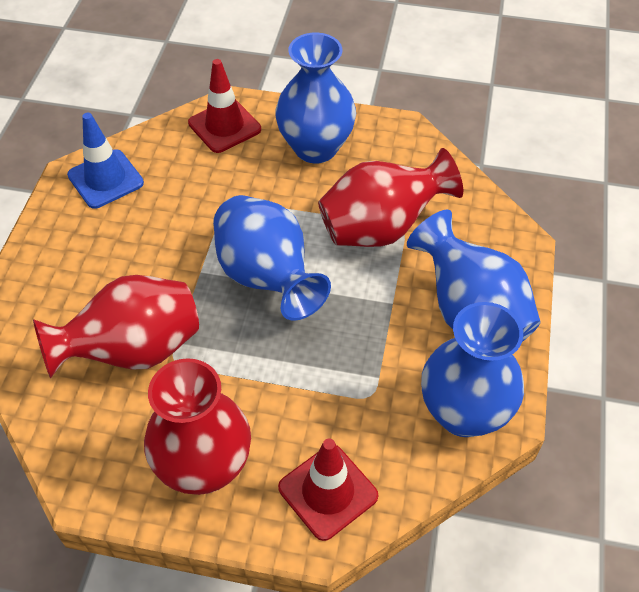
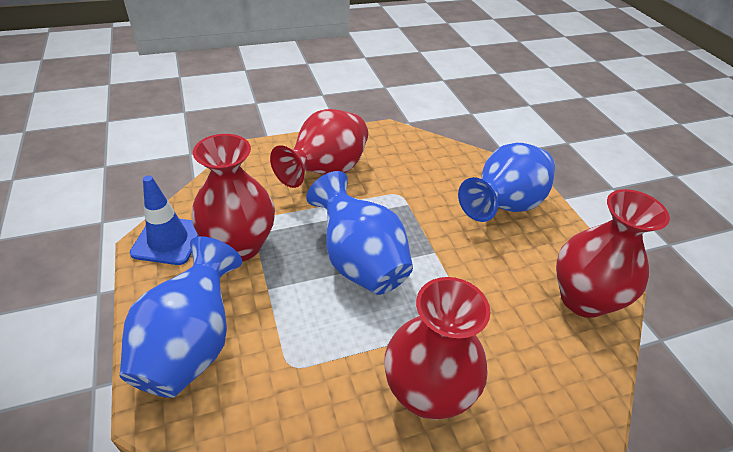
blue vase: [213,195,331,321] [275,33,356,163] [407,210,541,342] [421,302,524,437] = 4 -> [120,236,242,398] [306,171,413,295] [458,143,555,222] = 3
red traffic cone: [188,59,261,153] [278,438,378,541] = 2 -> none = 0
red vase: [33,275,199,378] [144,358,251,495] [318,148,463,247] = 3 -> [192,134,275,261] [270,109,368,188] [384,277,491,420] [556,189,670,318] = 4

